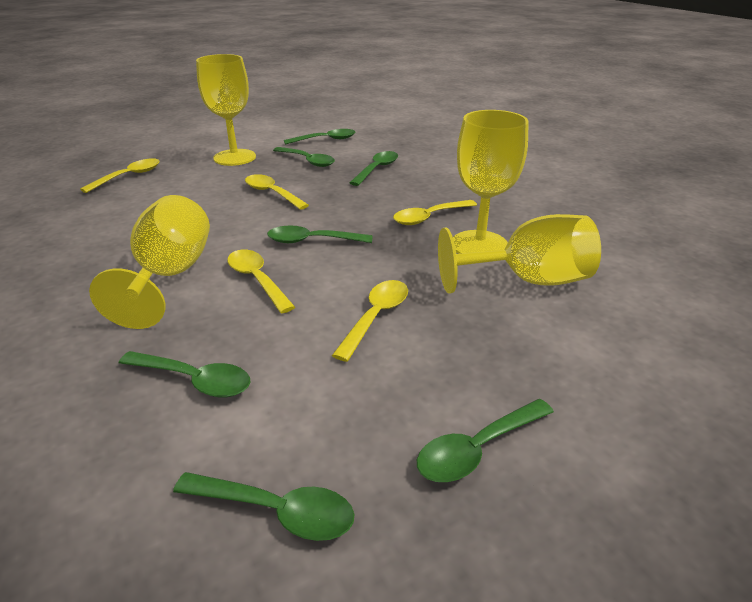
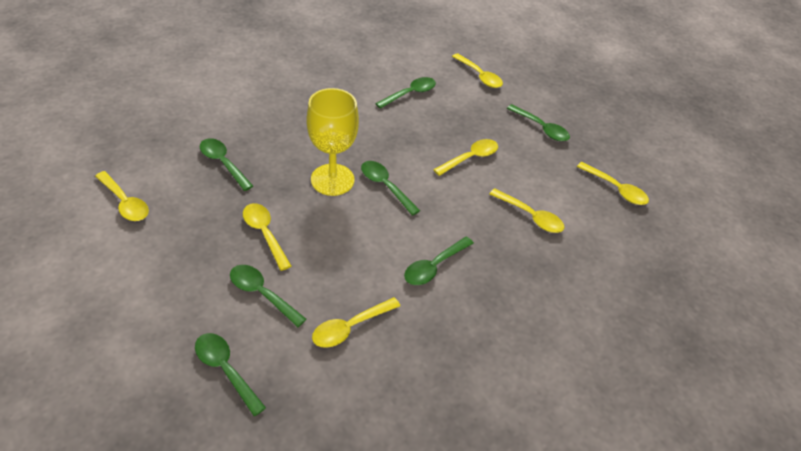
yellow goblet: [89,195,210,329] [196,54,256,166] [438,214,601,294] [453,110,529,254] = 4 -> [306,88,359,196] = 1
yellow spoon: [80,158,159,193] [227,250,295,313] [245,174,309,210] [332,280,408,362] [393,200,477,225] = 5 -> [95,171,149,221] [243,203,291,271] [312,297,400,348] [433,139,498,176] [452,53,503,88] [490,188,564,233] [577,162,649,205] = 7

